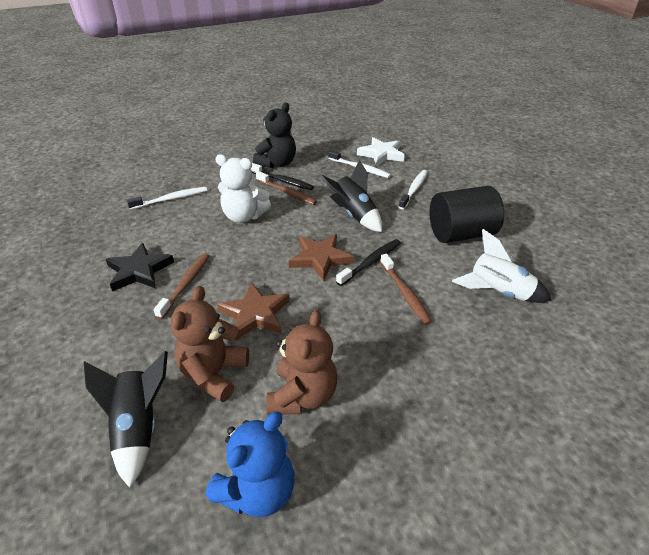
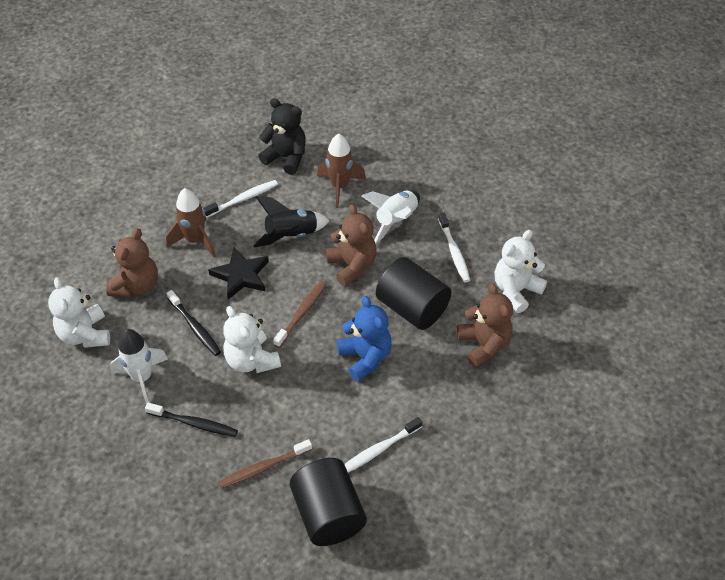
black cylinder: [429,186,504,243] = 1 -> [290,458,367,546] [376,257,451,330] = 2
black rocket: [84,351,168,488] [320,160,382,232] = 2 -> [253,196,330,247] = 1
brown rocket: none = 0 -> [166,188,216,257] [317,134,366,208] = 2
brown star: [217,282,290,341] [289,234,354,281] = 2 -> none = 0
brown teddy bear: [171,286,249,402] [267,310,337,415] = 2 -> [106,228,158,298] [326,204,377,286] [457,283,513,367] = 3
brown toothbrush: [154,253,210,319] [256,171,317,205] [380,254,432,325] = 3 -> [218,439,312,489] [273,281,326,348] = 2
white rocket: [452,229,552,303] = 1 -> [110,329,168,404] [362,190,420,243] = 2
white star: [357,137,405,166] = 1 -> none = 0
white teddy bear: [215,154,271,223] = 1 -> [48,277,110,348] [223,306,281,373] [495,230,547,313] = 3

